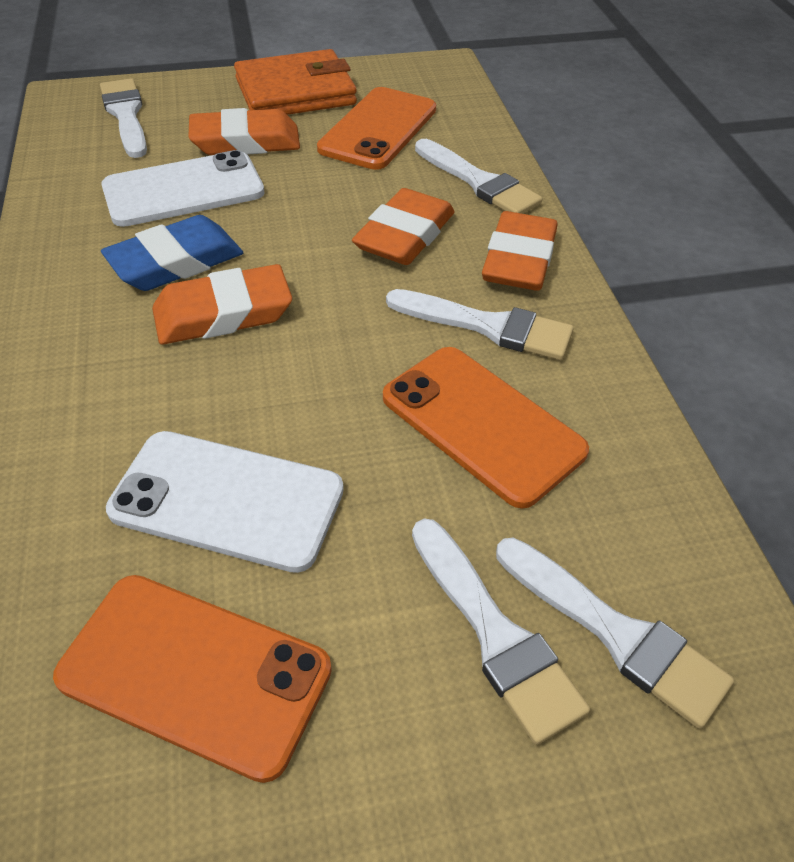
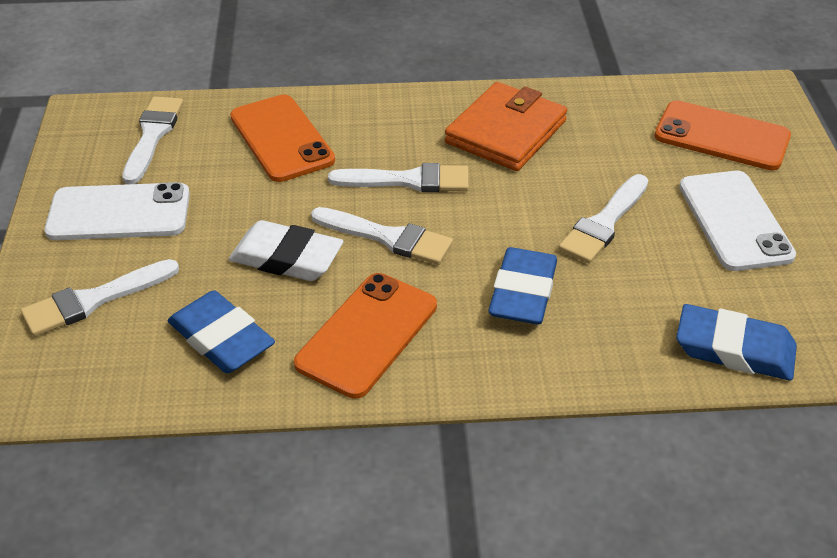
blue eraser: [101,215,243,291] = 1 -> [168,290,275,373] [488,247,557,324] [676,304,797,380] = 3
orange eraser: [152,264,292,344] [188,108,300,155] [352,188,455,265] [482,211,558,291] = 4 -> none = 0
white eraser: none = 0 -> [229,220,343,281] = 1

